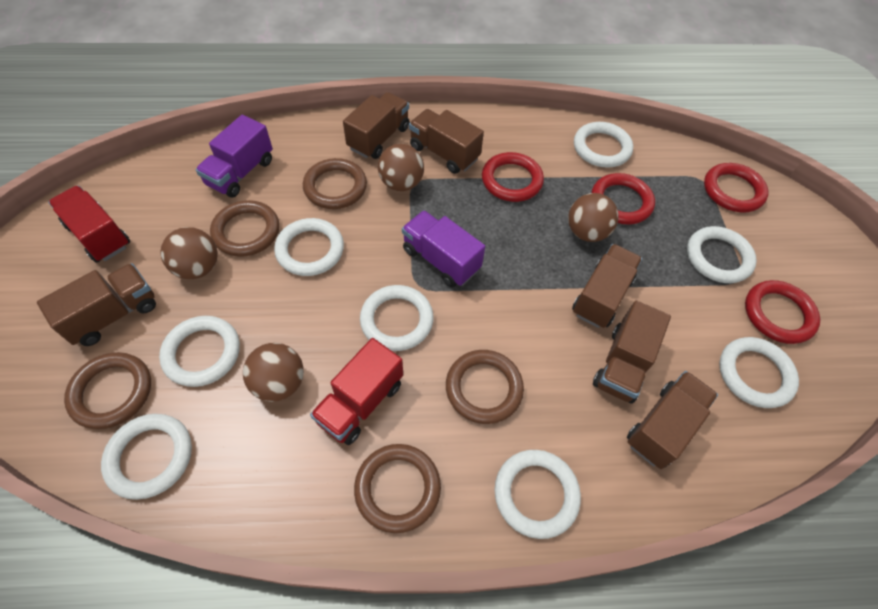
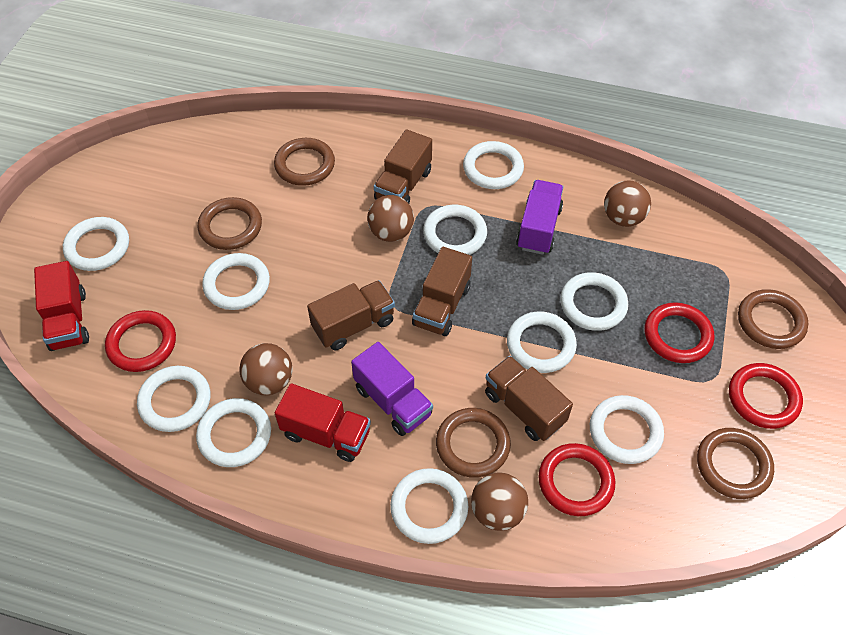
brown truck: [37,263,156,346] [343,92,410,159] [409,109,484,174] [572,244,642,328] [593,301,671,404] [627,371,718,469] = 6 -> [307,280,395,350] [374,129,432,203] [412,247,472,336] [485,356,573,441] = 4
white ring: [101,414,192,500] [159,316,240,387] [274,218,344,276] [360,285,434,351] [495,450,581,539] [574,122,633,168] [687,226,757,283] [719,337,799,408] = 8 -> [63,217,129,271] [137,366,210,432] [196,398,271,467] [202,253,270,310] [390,468,468,544] [423,205,487,255] [463,141,524,189] [507,311,577,373] [560,272,628,331] [590,395,664,464] = 10

